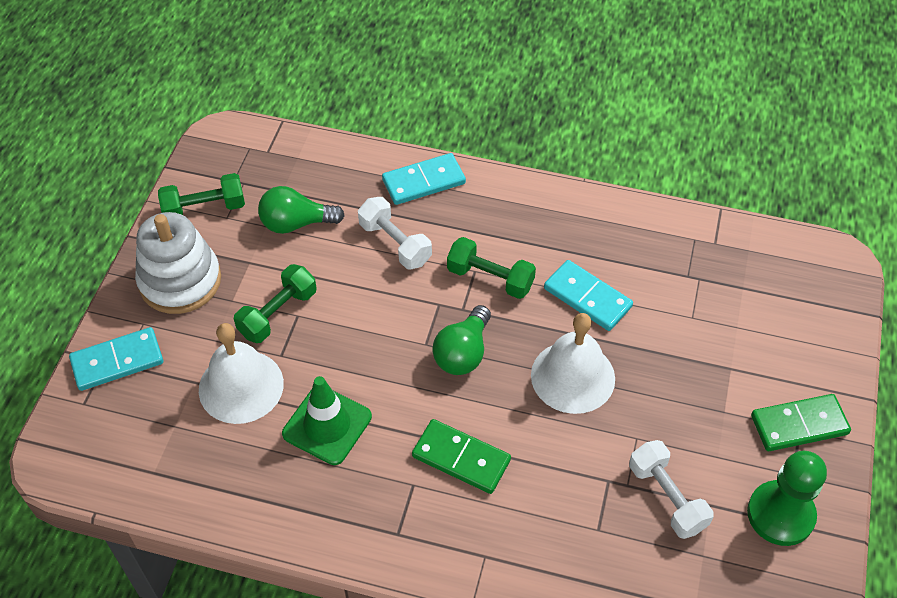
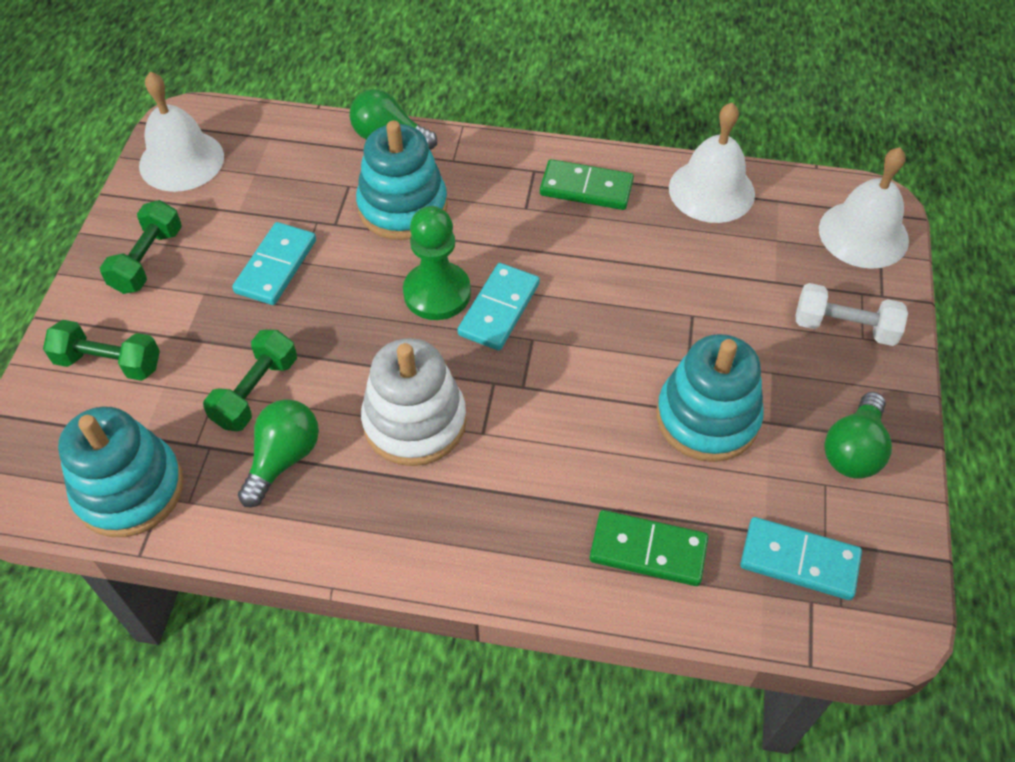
green light bulb: [258,186,345,234] [433,305,491,375] = 2 -> [238,399,319,507] [350,89,437,150] [825,392,892,479] = 3
green traffic cone: [282,376,372,465] = 1 -> none = 0
turquoise stacking toy: none = 0 -> [58,406,184,537] [356,121,448,240] [656,334,764,462] = 3
white bell: [199,323,284,424] [531,313,615,414] = 2 -> [139,72,224,192] [669,102,755,223] [819,147,909,269] = 3
white dumbbell: [358,197,432,269] [629,440,714,539] = 2 -> [796,283,908,346] = 1

